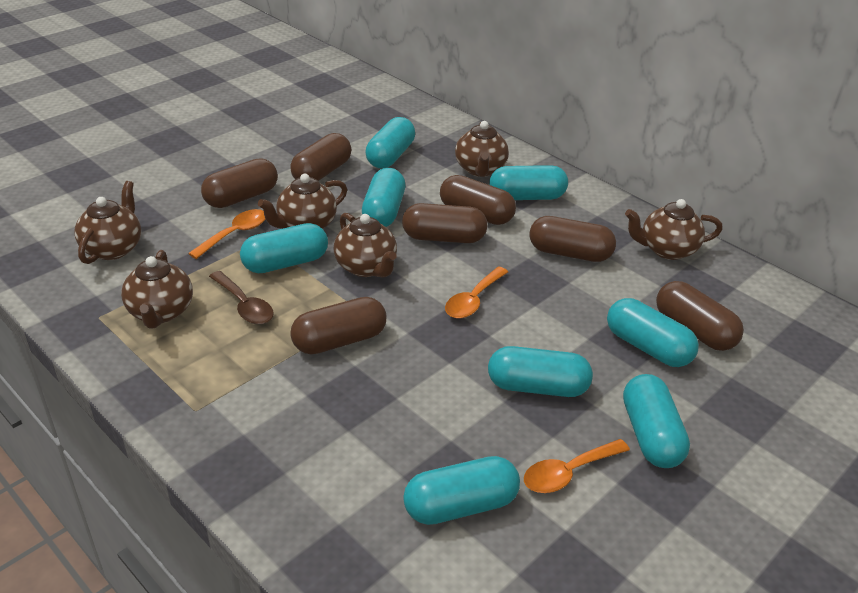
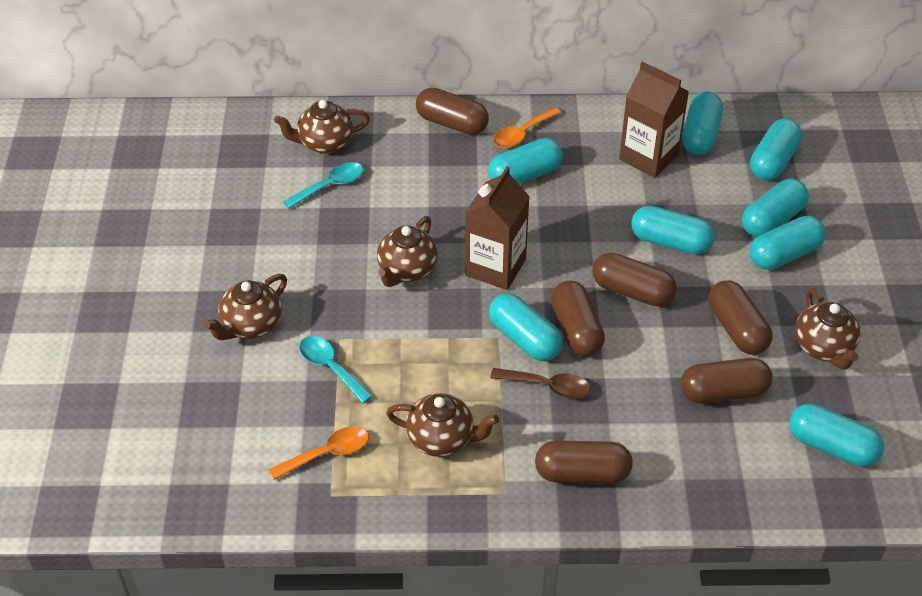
brown capsule: [201,158,278,208] [290,133,352,181] [290,297,387,354] [402,203,487,243] [440,175,516,225] [529,216,616,262] [656,281,744,351] = 7 -> [416,87,489,135] [535,440,633,484] [551,281,605,357] [592,253,677,306] [680,358,773,404] [708,280,773,355] = 6
brown carton: none = 0 -> [465,166,530,290] [619,62,689,178] = 2
brown teapot: [74,181,141,264] [121,250,193,328] [258,174,347,229] [334,213,397,277] [455,121,509,177] [625,199,723,260] = 6 -> [204,274,287,340] [274,100,370,154] [377,216,438,287] [386,393,499,457] [795,288,861,370] = 5
orange spoon: [188,209,265,259] [445,267,508,319] [524,439,630,493] = 3 -> [269,426,369,480] [493,107,561,148] = 2
turquoise spoon: none = 0 -> [283,162,363,209] [299,336,373,404] = 2

